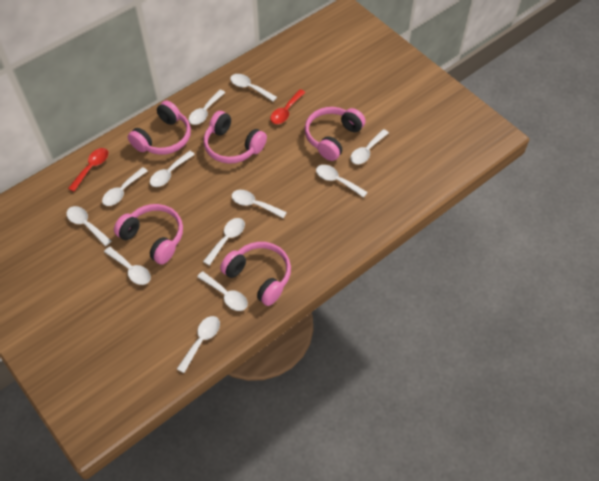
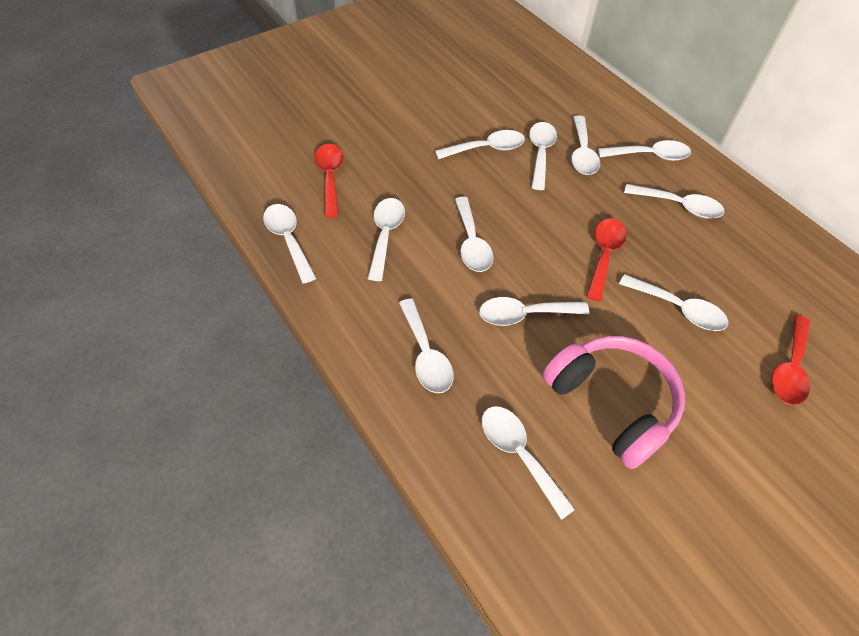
pink headphones: [114,204,183,264] [128,101,191,155] [204,111,267,164] [220,242,291,306] [305,107,366,161] = 5 -> [542,336,685,469] = 1
red spoon: [68,148,108,192] [270,89,306,124] = 2 -> [314,144,344,218] [586,218,627,301] [772,315,810,405] = 3

